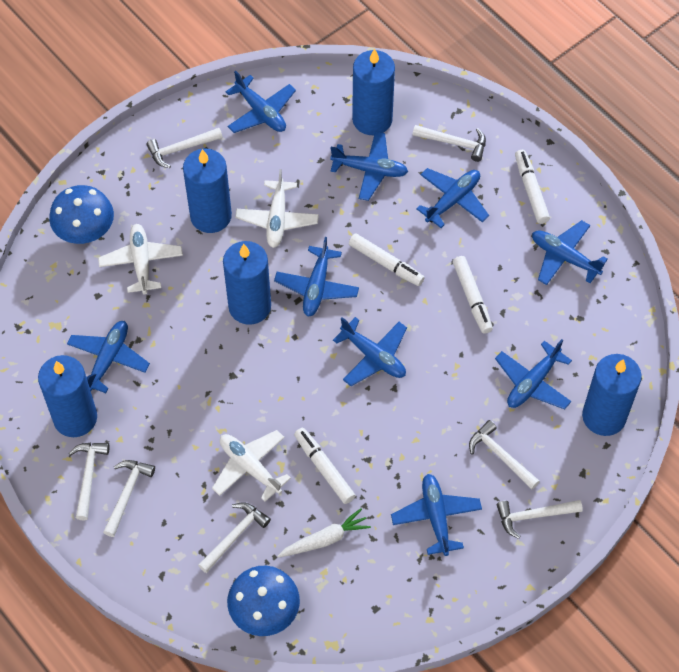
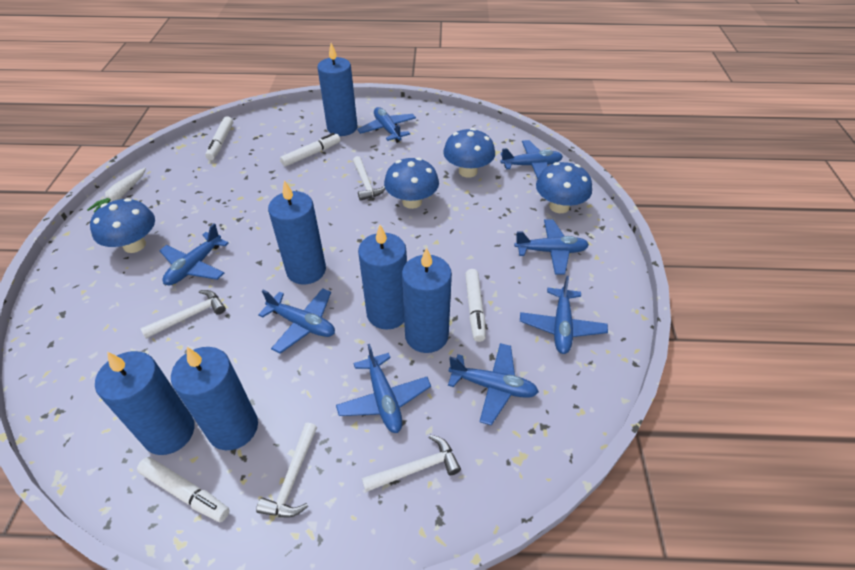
blue candle: [38,355,97,437] [183,149,232,233] [223,241,271,325] [352,48,395,135] [582,354,642,436] = 5 -> [95,351,195,455] [171,347,258,450] [268,180,326,285] [317,43,357,136] [358,225,407,329] [402,248,452,353] = 6
blue mushroom: [49,185,114,244] [227,566,300,636] = 2 -> [90,198,155,253] [384,158,439,209] [443,128,495,178] [536,162,592,213] = 4
blue plane: [67,321,150,393] [226,71,296,133] [274,237,359,316] [330,132,408,201] [333,317,407,386] [391,474,482,556] [416,168,489,228] [495,339,572,409] [532,220,608,285] = 9 -> [159,223,229,285] [258,288,335,354] [336,344,431,433] [357,107,416,143] [448,343,539,425] [500,140,563,179] [514,219,589,275] [520,276,608,354] = 8
white hammer: [69,443,110,520] [103,460,155,537] [146,128,223,168] [198,502,271,573] [413,125,486,162] [469,420,540,489] [497,500,583,539] = 7 -> [141,290,226,339] [256,423,317,518] [353,156,385,201] [362,435,461,492] = 4
white plane: [98,224,183,294] [212,430,291,502] [235,169,319,248] = 3 -> none = 0

